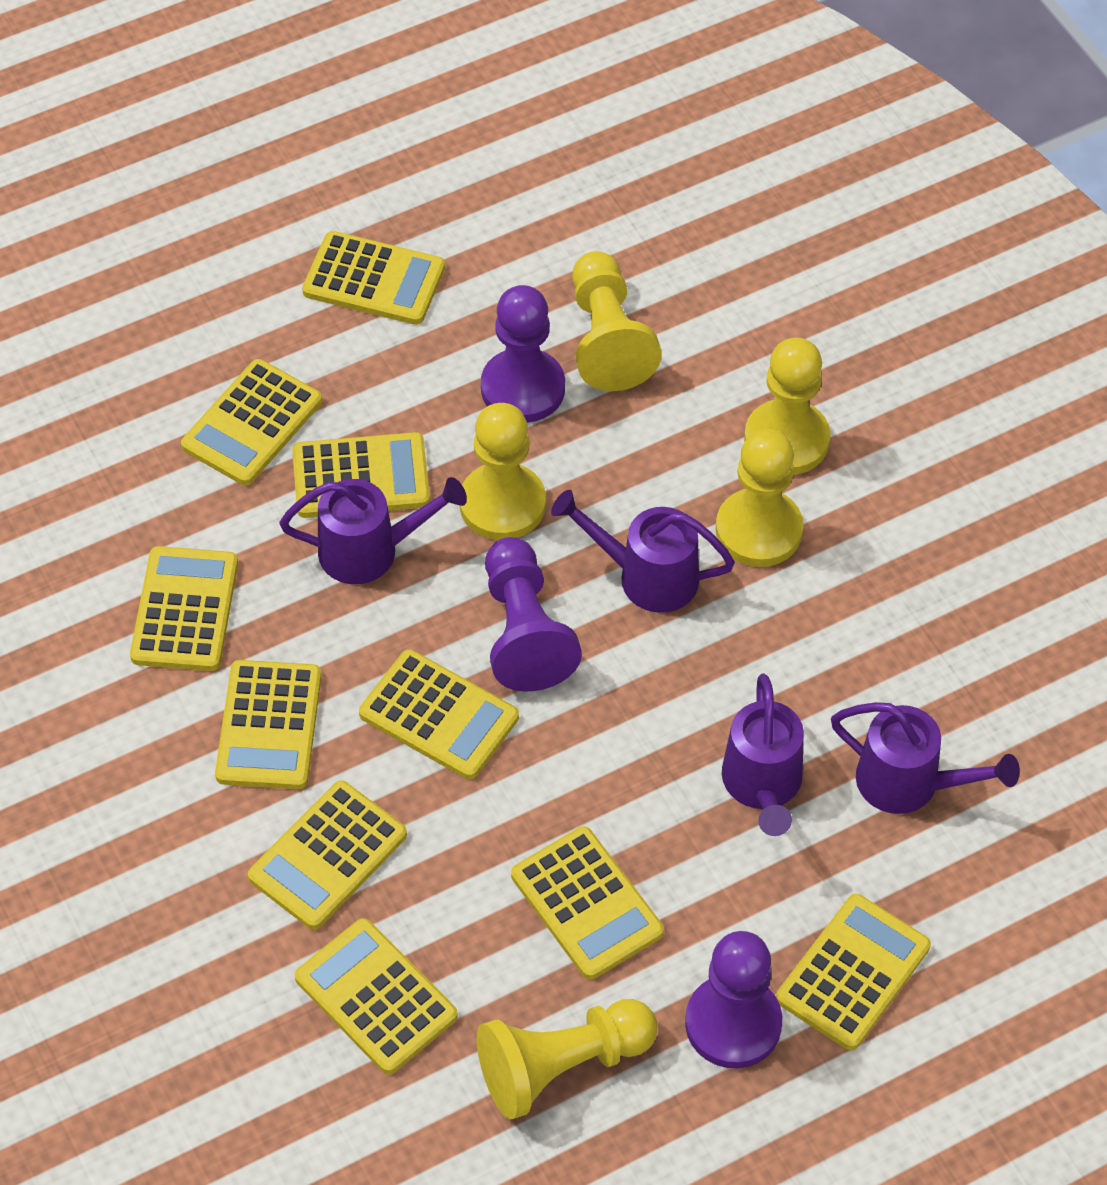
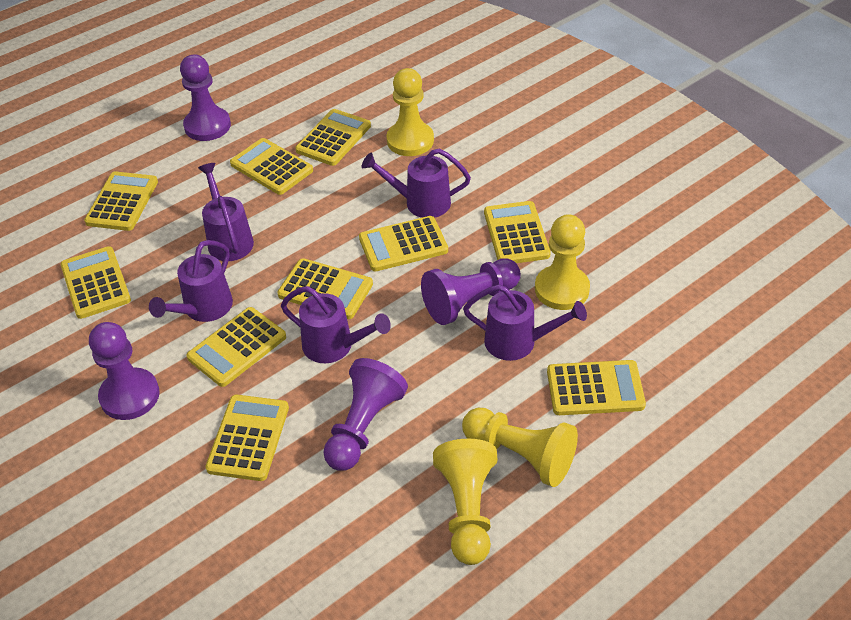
purple pawn: [481,285,565,423] [485,537,582,691] [685,931,782,1068] = 3 -> [89,322,160,420] [180,55,231,141] [323,358,408,471] [421,258,521,325] = 4
purple watering can: [280,477,467,584] [551,490,735,613] [722,674,804,836] [831,702,1020,814] = 4 -> [149,240,233,322] [198,163,254,261] [281,286,391,363] [362,149,471,218] [463,285,587,361] = 5
yellow pawn: [459,403,546,540] [477,999,658,1119] [572,251,661,391] [716,429,804,567] [744,338,830,475] = 5 -> [386,68,434,156] [433,439,497,565] [462,408,578,487] [535,214,590,310] = 4

